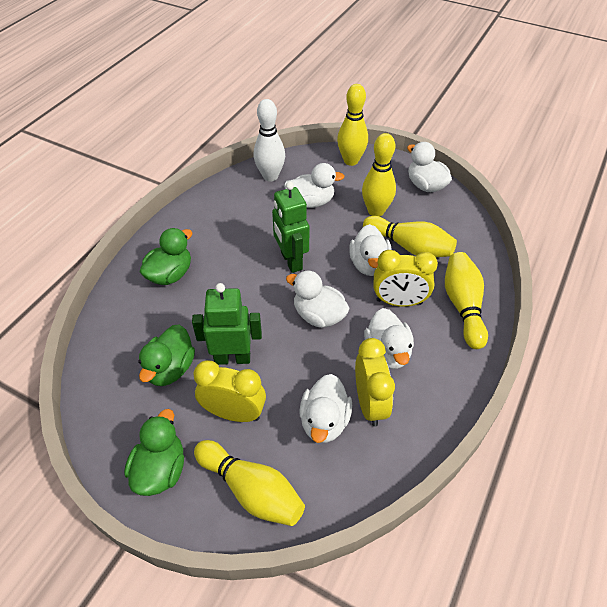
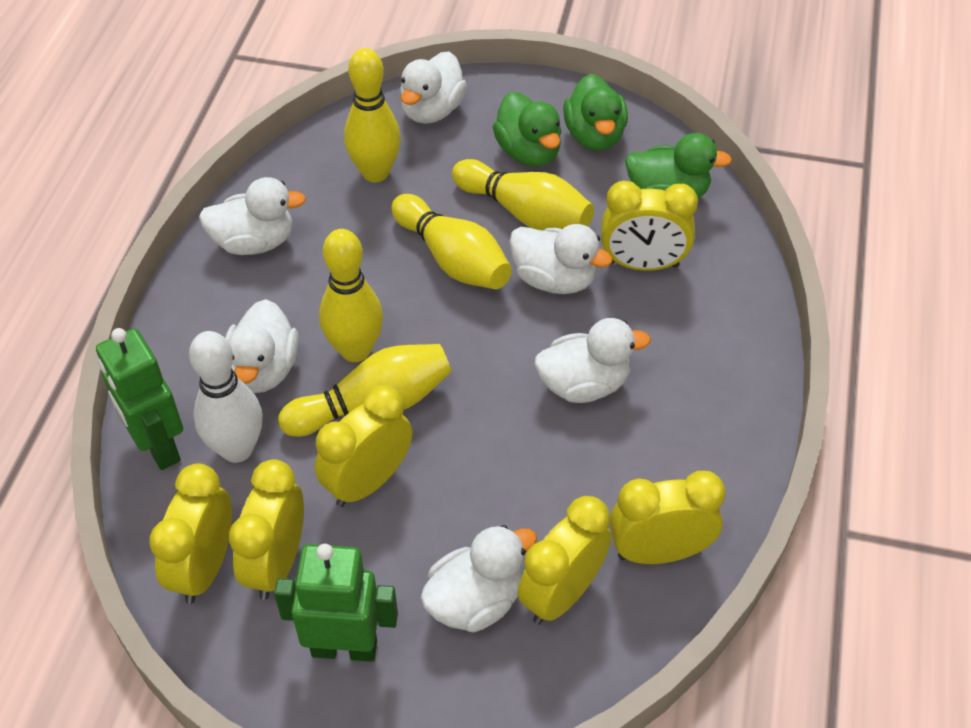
yellow clock: [193,360,266,422] [355,338,395,426] [374,250,438,307] = 3 -> [149,463,232,604] [229,459,304,600] [315,385,412,507] [517,496,612,625] [601,181,698,271] [610,471,726,564] = 6

